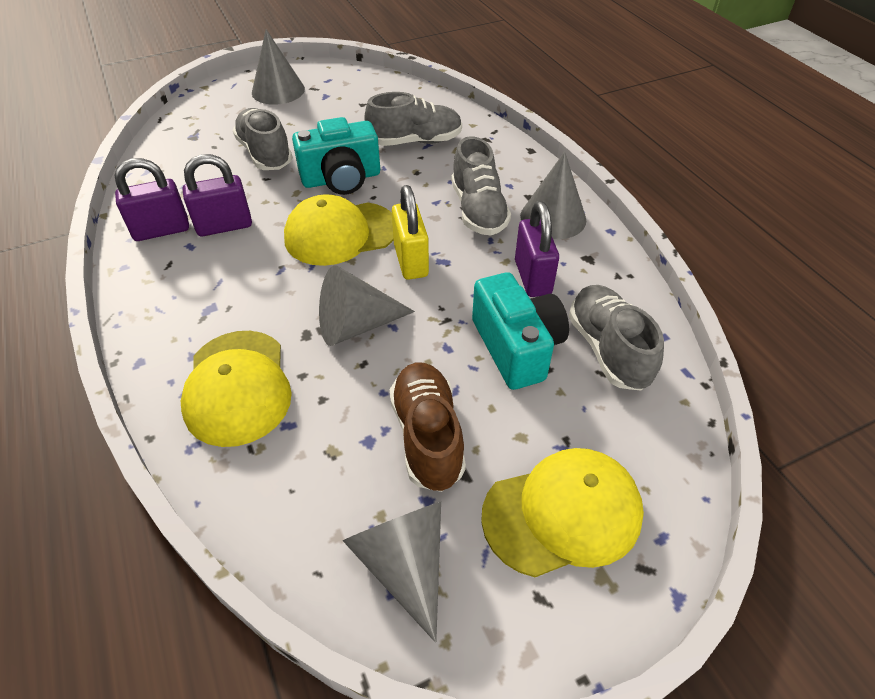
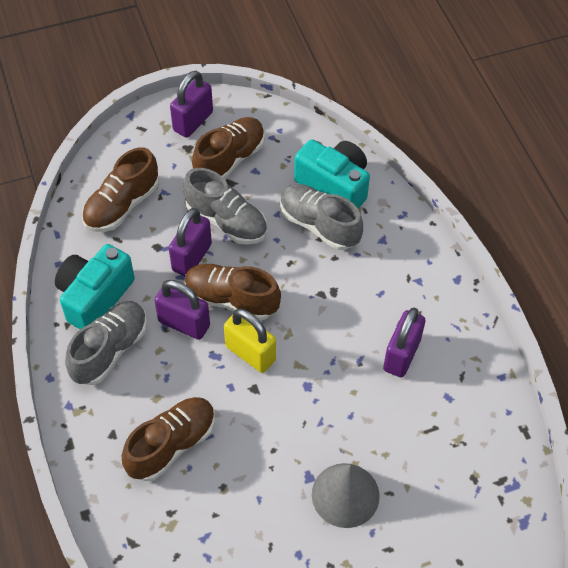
brown shoe: [390,362,466,492] = 1 -> [82,147,159,232] [122,397,215,481] [185,264,281,321] [192,117,265,180] = 4
grey cone: [252,30,305,105] [319,265,415,346] [343,502,441,643] [520,152,586,239] = 4 -> [312,463,380,528] = 1
grey shoe: [233,108,293,170] [364,92,462,146] [452,136,511,236] [569,285,664,391] = 4 -> [65,301,147,385] [183,168,267,245] [280,184,363,250] = 3
purple padlock: [115,158,189,241] [183,154,252,236] [515,201,559,297] = 3 -> [154,280,210,340] [169,208,212,276] [170,71,213,138] [383,307,425,378] = 4
yellow cap: [181,331,292,447] [284,194,394,266] [481,448,644,577] = 3 -> none = 0

